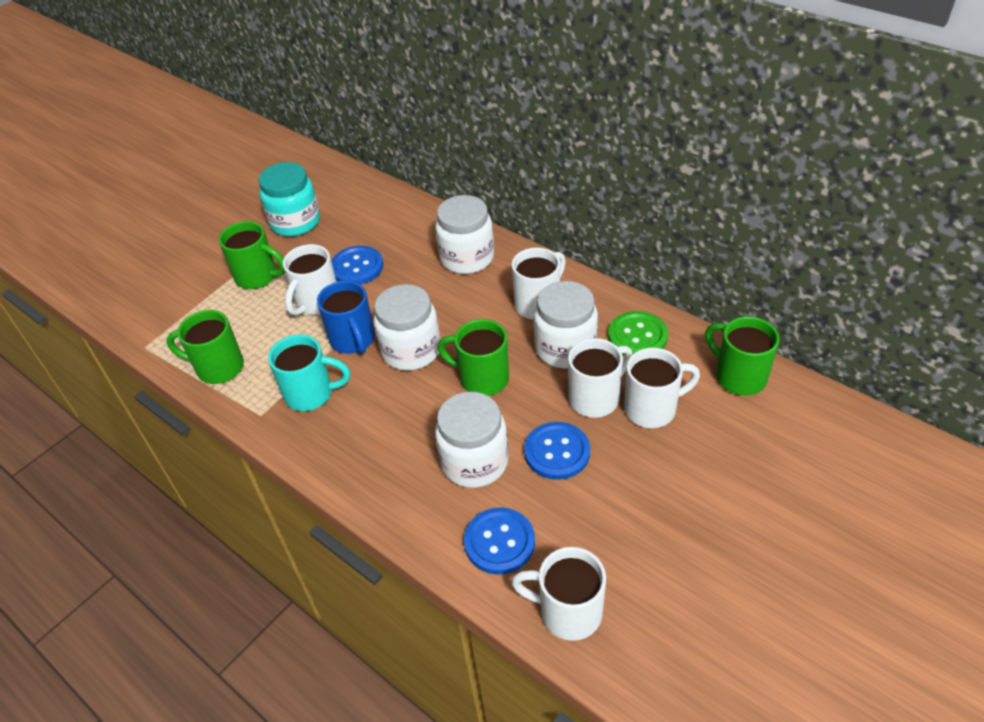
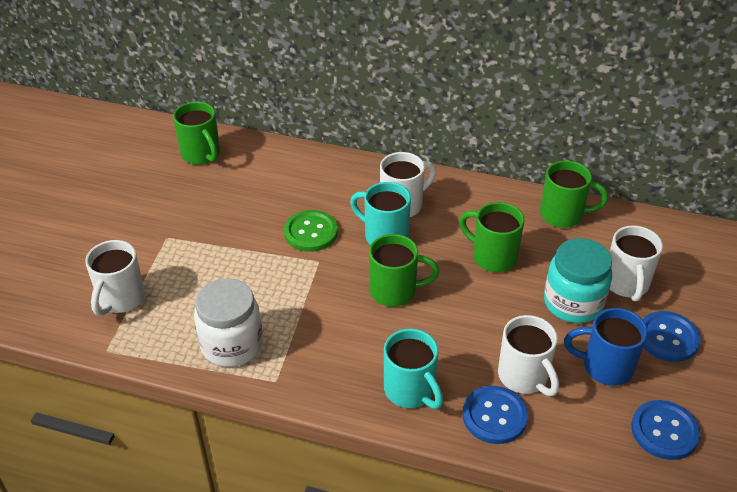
turquoise mug: [268,334,350,411] = 1 -> [350,182,411,245] [384,328,443,409] = 2
white jar: [374,284,440,371] [435,195,494,274] [435,392,509,488] [534,281,598,368] = 4 -> [194,278,263,367] = 1
white mug: [283,244,336,315] [511,248,566,320] [511,547,606,641] [568,338,633,418] [624,348,700,428] = 5 -> [85,240,145,316] [380,152,436,217] [498,315,559,396] [609,225,663,301] = 4

